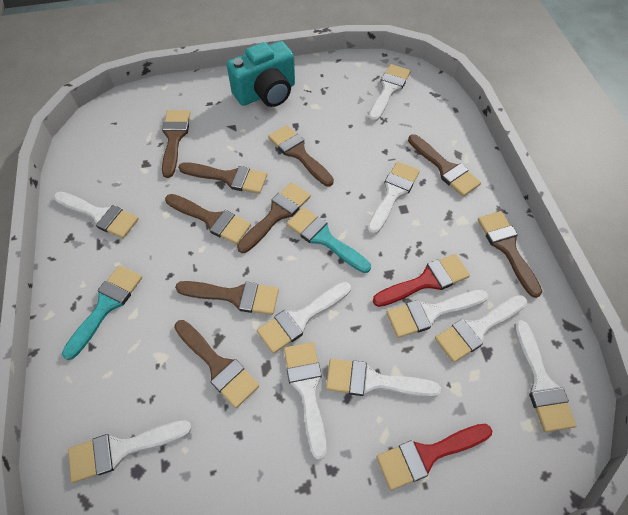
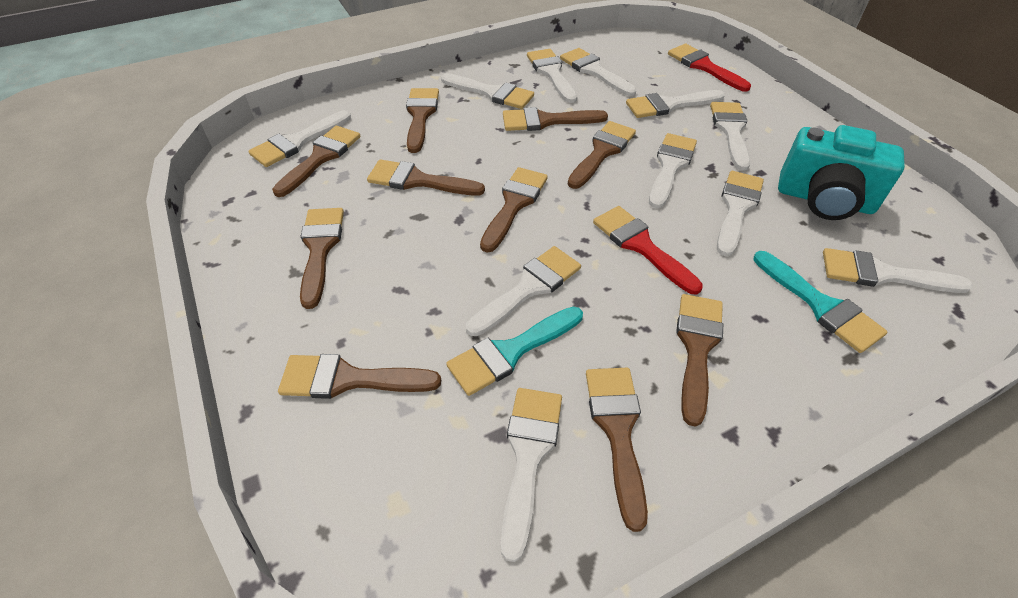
brown brush: [162,110,190,178] [165,194,251,244] [174,320,259,408] [175,281,279,315] [178,162,267,194] [237,182,311,253] [268,125,334,186] [408,134,481,197] [477,211,542,298] = 9 -> [272,126,360,197] [278,354,441,399] [300,208,344,309] [367,160,485,196] [406,88,439,153] [480,167,548,253] [503,107,608,131] [568,121,636,189] [586,368,648,532] [676,294,723,427] = 10
white brush: [54,192,139,238] [68,420,192,483] [257,282,351,354] [284,342,327,460] [326,359,441,397] [367,161,420,235] [368,64,411,122] [386,290,488,338] [435,295,527,363] [514,320,577,432] = 10 -> [248,110,351,167] [441,73,534,109] [466,246,581,336] [501,388,562,562] [527,49,577,103] [560,48,637,96] [626,90,725,118] [649,133,697,208] [710,102,751,171] [717,171,764,256] [823,248,973,293] = 11

